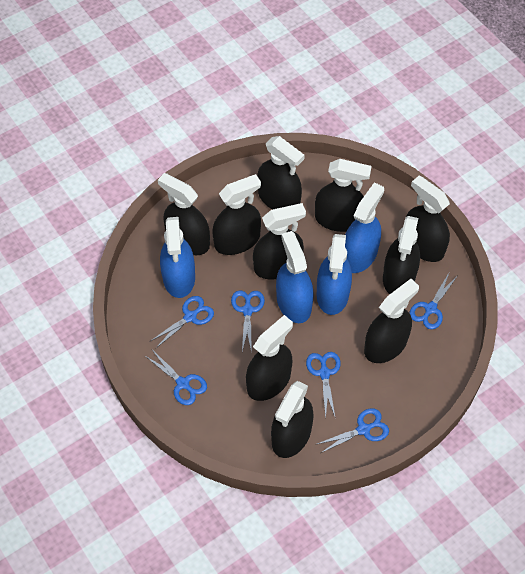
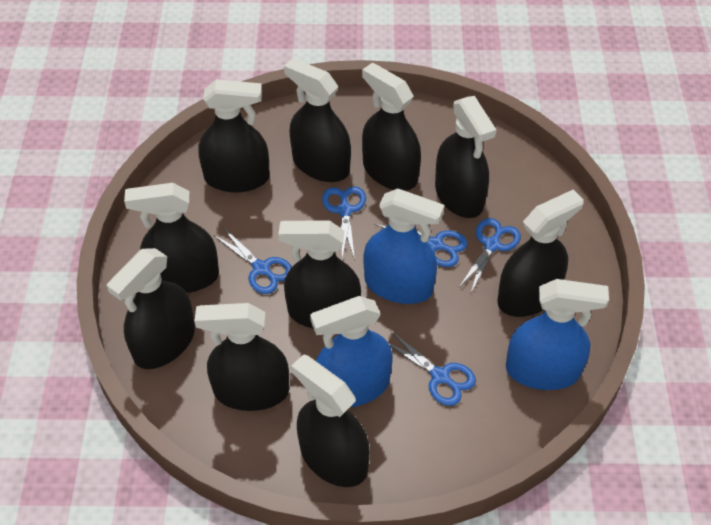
blue scissors: [145,350,207,405] [151,296,214,348] [231,290,265,353] [306,352,341,418] [317,408,389,453] [409,273,457,329] = 6 -> [213,227,292,294] [322,186,366,260] [374,215,468,267] [388,330,476,406] [459,218,521,292] = 5
blue spray bottle: [160,217,195,298] [276,231,314,323] [317,234,352,315] [345,182,384,273] = 4 -> [310,296,393,407] [363,189,445,304] [506,279,609,390] = 3

